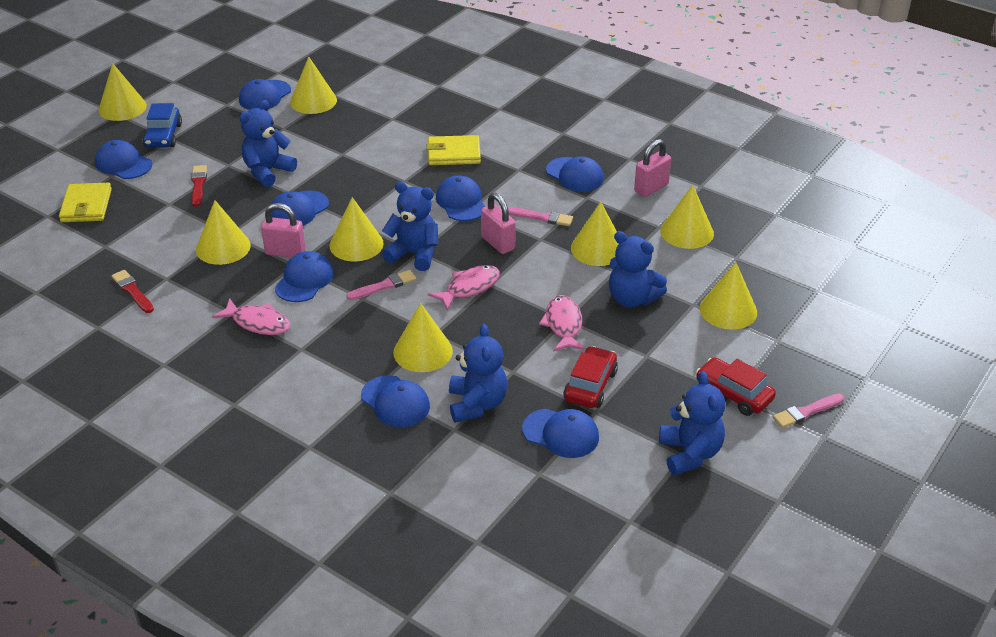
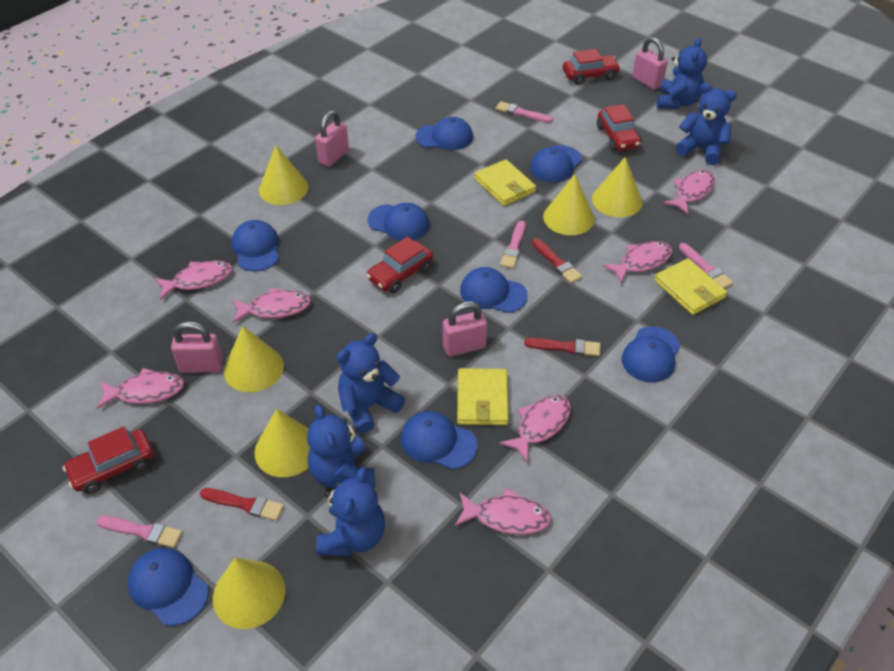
blue car: [143,103,182,148] = 1 -> none = 0
pink brush: [346,270,416,300] [508,207,573,226] [773,394,844,428] = 3 -> [97,516,182,548] [496,101,553,123] [500,221,526,269] [679,243,733,288] = 4
pink fish: [212,298,291,335] [428,265,500,311] [539,295,586,352] = 3 -> [97,368,184,409] [154,260,232,299] [232,288,311,323] [455,488,551,535] [499,395,571,462] [603,241,672,283] [664,170,715,214] = 7
pink padlock: [261,203,305,258] [481,193,516,254] [634,139,671,197] = 3 -> [171,321,223,373] [315,110,349,167] [443,301,487,357] [632,37,668,90] = 4
red brush: [111,270,154,313] [191,165,207,207] = 2 -> [200,488,284,521] [524,338,601,356] [532,238,582,283] = 3
red car: [563,346,618,408] [696,357,776,416] = 2 -> [63,426,154,494] [366,237,433,293] [563,49,621,85] [597,104,641,151] = 4
yellow cone: [99,63,147,121] [196,200,251,265] [290,57,337,114] [329,197,384,262] [393,303,453,372] [571,202,619,266] [660,185,714,249] [700,262,757,330] = 8 -> [213,558,285,629] [224,326,284,392] [255,409,310,477] [259,145,308,205] [543,174,595,235] [592,157,642,217] = 6
yellow wallet: [59,183,112,222] [427,135,481,165] = 2 -> [457,368,509,425] [474,159,536,206] [654,258,727,315] = 3

